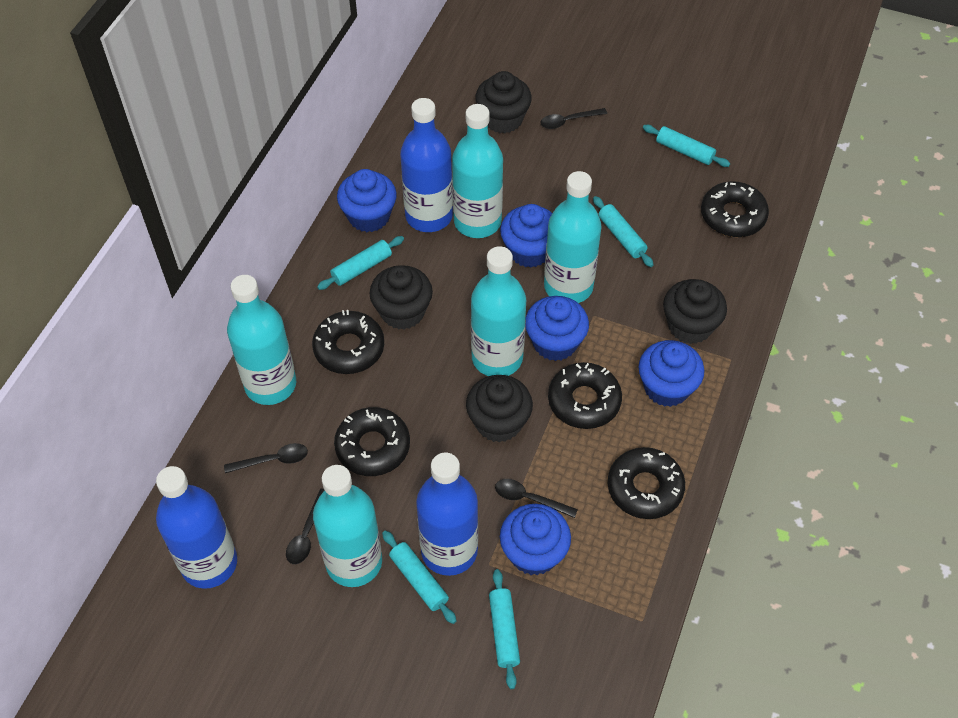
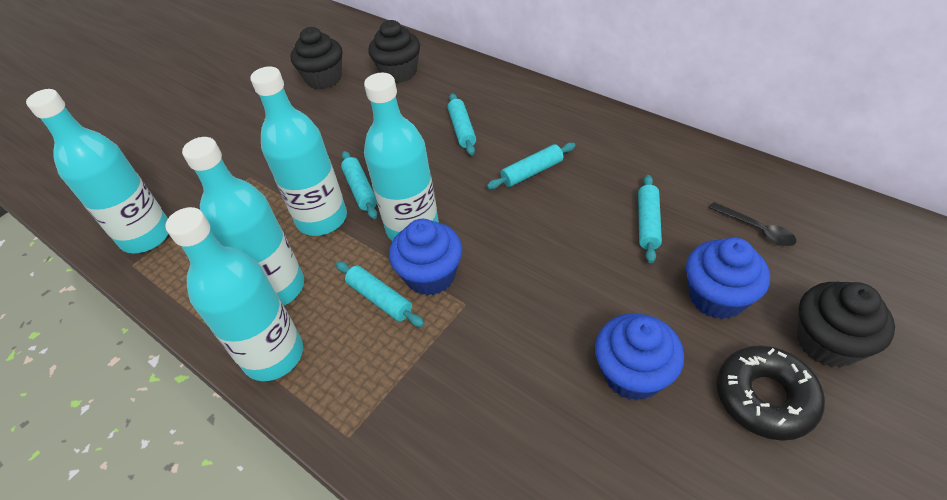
black cupcake: [370,265,433,330] [466,375,533,443] [475,71,532,133] [663,279,727,344] = 4 -> [290,27,342,89] [368,20,420,83] [797,282,895,368] = 3
black donut: [312,310,384,374] [334,407,410,476] [548,362,622,429] [608,447,685,519] [701,181,769,237] = 5 -> [717,345,825,441] = 1
black spoon: [224,443,308,473] [286,489,325,564] [495,479,578,518] [540,108,607,129] = 4 -> [709,202,796,246] = 1
blue bottle: [156,466,237,589] [400,98,453,232] [416,453,478,576] = 3 -> none = 0
blue cupcake: [337,169,397,232] [500,204,552,268] [500,504,571,575] [525,296,589,361] [639,340,704,407] = 5 -> [389,219,462,296] [595,313,684,401] [686,237,770,319] = 3

